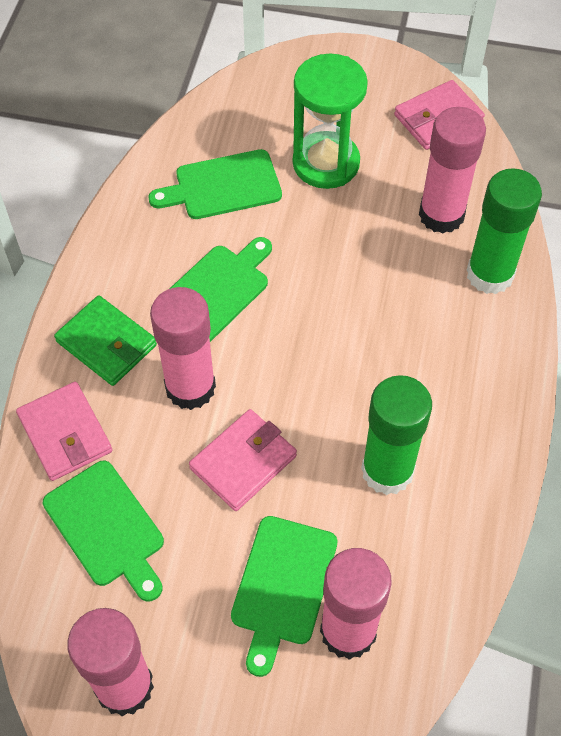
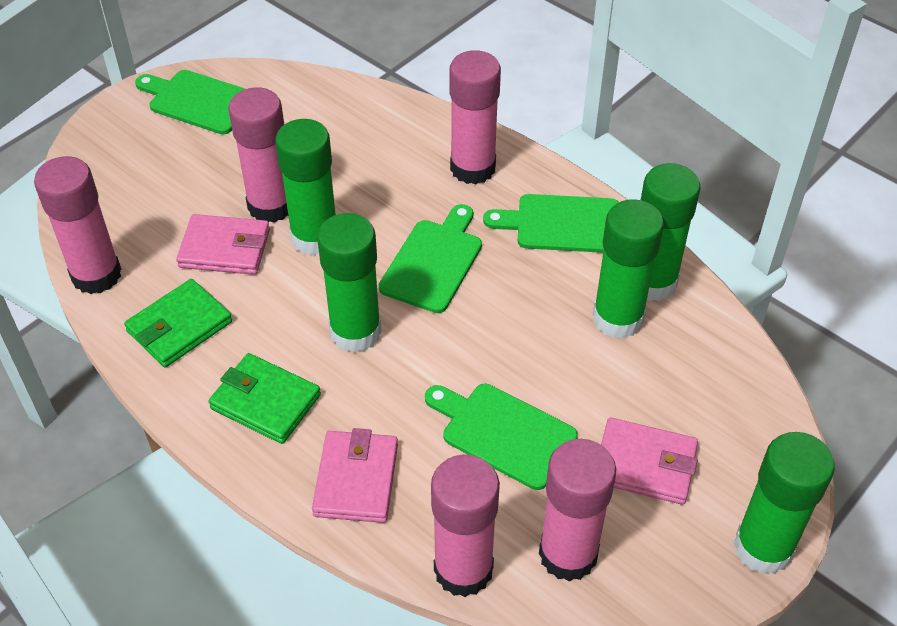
green glue stick: [361,375,432,495] [467,168,542,294] = 2 -> [275,119,336,255] [317,213,381,353] [593,199,664,339] [641,163,701,301] [734,432,835,574] = 5
green hourglass: [293,54,368,189] = 1 -> none = 0
green wallet: [54,295,157,386] = 1 -> [124,279,232,367] [208,353,321,444] = 2
pink glue stick: [67,608,154,716] [150,287,216,410] [320,548,392,660] [419,107,486,234] = 4 -> [34,156,121,294] [228,87,288,223] [431,454,500,597] [450,50,501,184] [539,439,616,582] = 5

